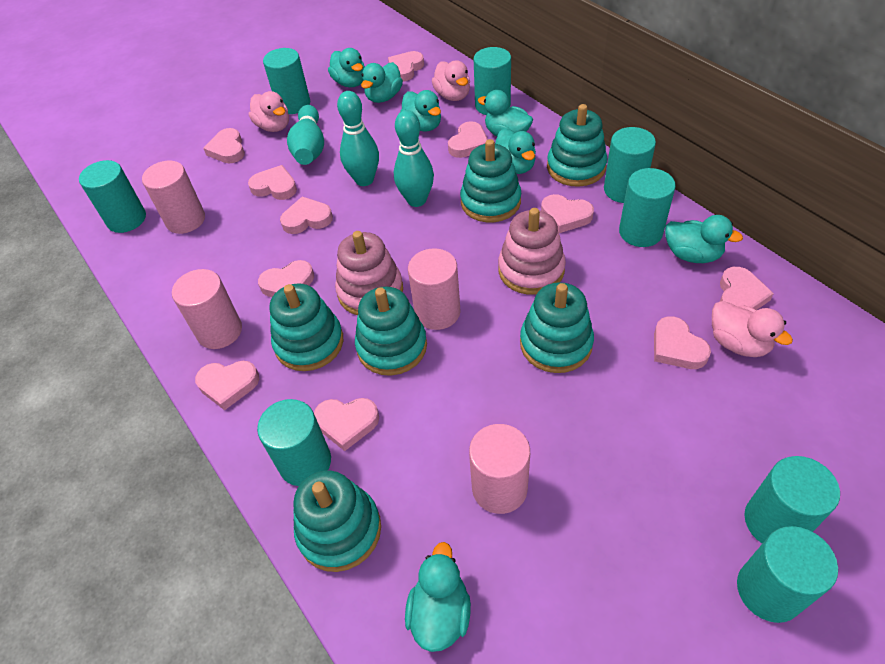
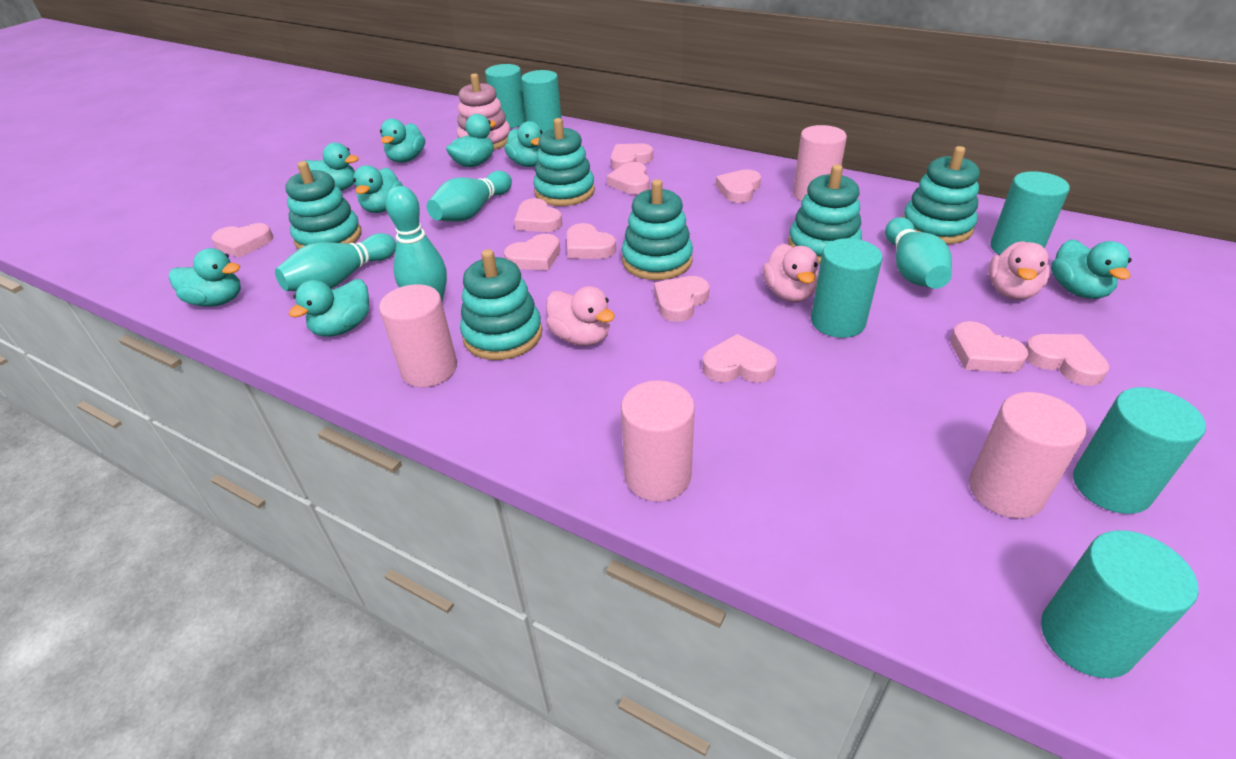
pink stacking toy: [335,231,403,315] [498,208,566,295] = 2 -> [457,73,510,150] = 1
turquoise bowling pin: [287,105,324,165] [337,91,379,186] [394,110,434,207] = 3 -> [275,233,396,291] [385,186,447,302] [427,171,512,222] [885,217,952,289] = 4
turquoise cylinder: [79,160,146,233] [257,399,331,486] [263,48,310,114] [474,47,511,115] [604,127,656,203] [619,168,676,247] [737,526,838,623] [744,456,840,544] = 8 -> [485,64,527,128] [521,70,562,133] [811,238,883,338] [990,171,1070,255] [1041,530,1198,678] [1073,387,1206,514] = 6
turquoise duck: [328,48,365,87] [361,62,403,103] [400,90,441,132] [405,542,471,652] [478,90,533,136] [495,128,536,174] [665,215,743,263] = 7 -> [169,248,241,307] [289,279,369,337] [305,143,359,191] [353,165,403,213] [380,119,425,163] [446,114,496,167] [504,121,543,167] [1051,239,1131,299] = 8

